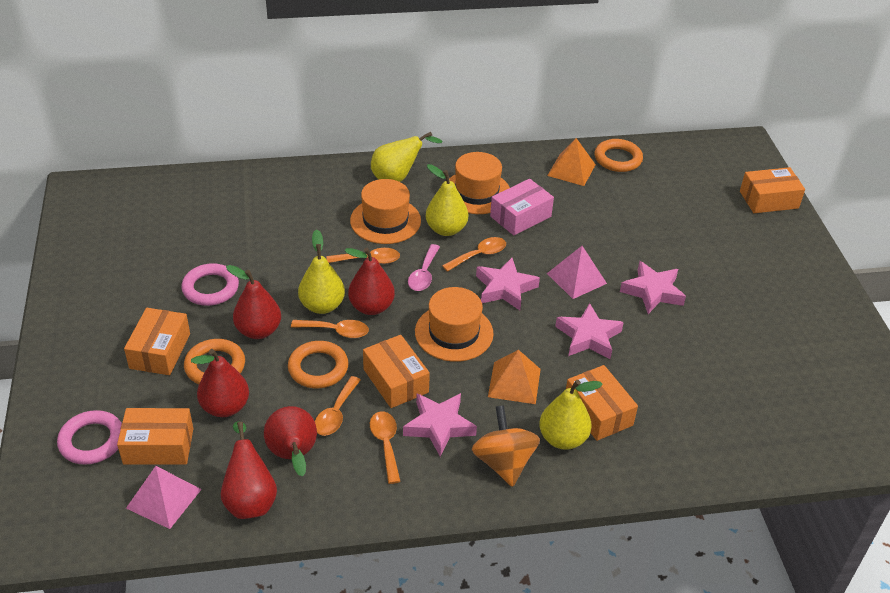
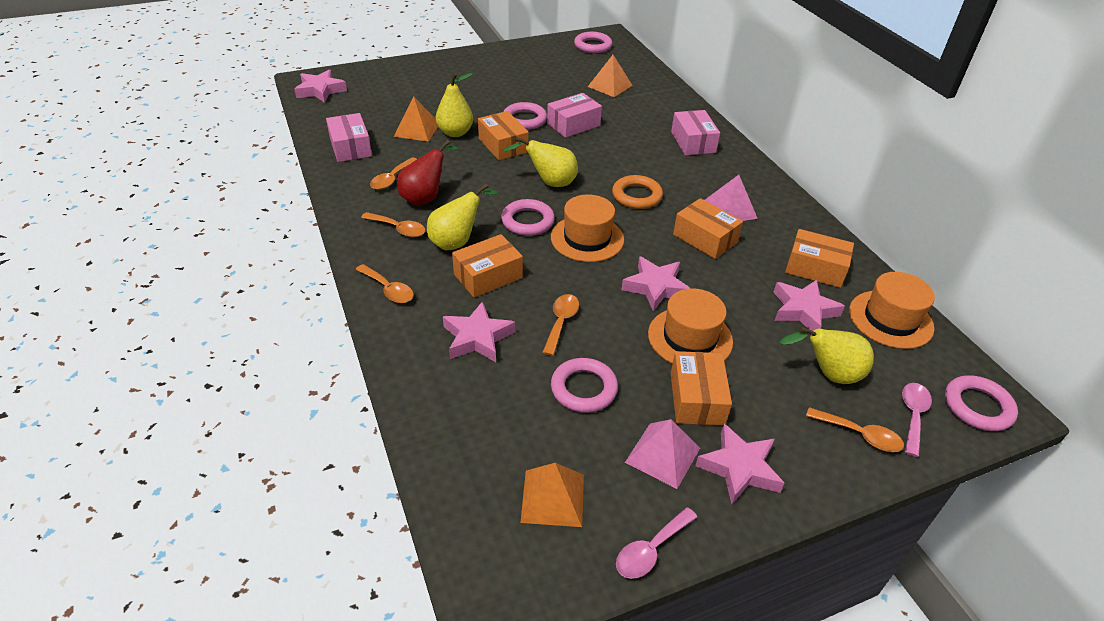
orange pyramid: [488,350,541,404] [547,138,596,186] = 2 -> [394,96,438,142] [520,463,584,527] [588,55,633,97] = 3
orange ring: [184,339,245,384] [288,341,348,388] [595,139,643,172] = 3 -> [612,175,663,209] = 1
orange spinning top: [472,405,540,487] = 1 -> none = 0
pink box: [490,179,554,235] = 1 -> [326,113,372,162] [547,93,602,138] [671,110,720,155] = 3
pink ring: [57,410,122,465] [181,263,239,306] = 2 -> [501,199,555,236] [504,102,547,130] [551,358,618,413] [574,32,612,53] [945,375,1018,431] = 5
pink spoon: [408,244,440,291] = 1 -> [616,507,697,579] [902,383,932,457] = 2
pink star: [403,393,477,457] [476,258,540,310] [555,303,624,359] [620,261,686,314] = 4 -> [294,69,347,103] [443,301,515,362] [621,256,690,311] [696,424,785,504] [774,280,845,331] = 5
red pear: [191,349,249,417] [221,421,277,519] [226,265,281,339] [264,406,317,476] [344,248,395,315] = 5 -> [397,140,459,206] = 1

